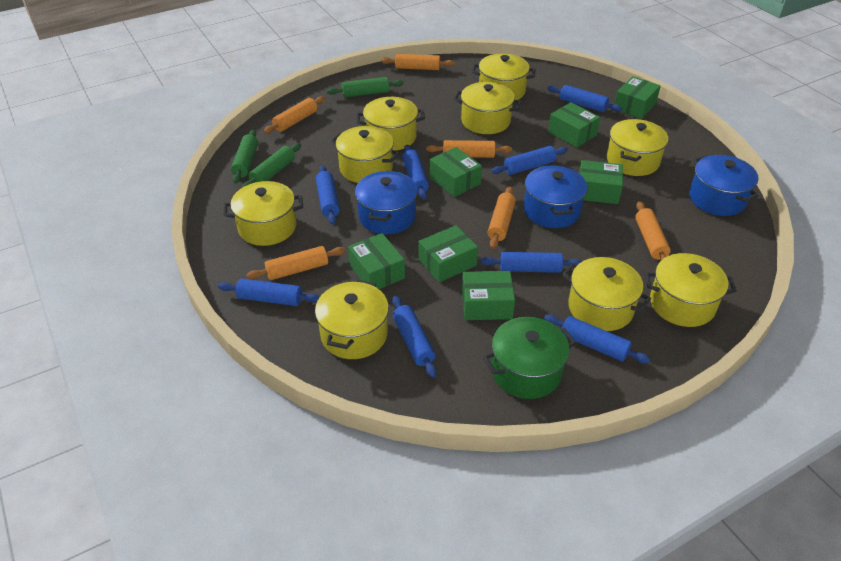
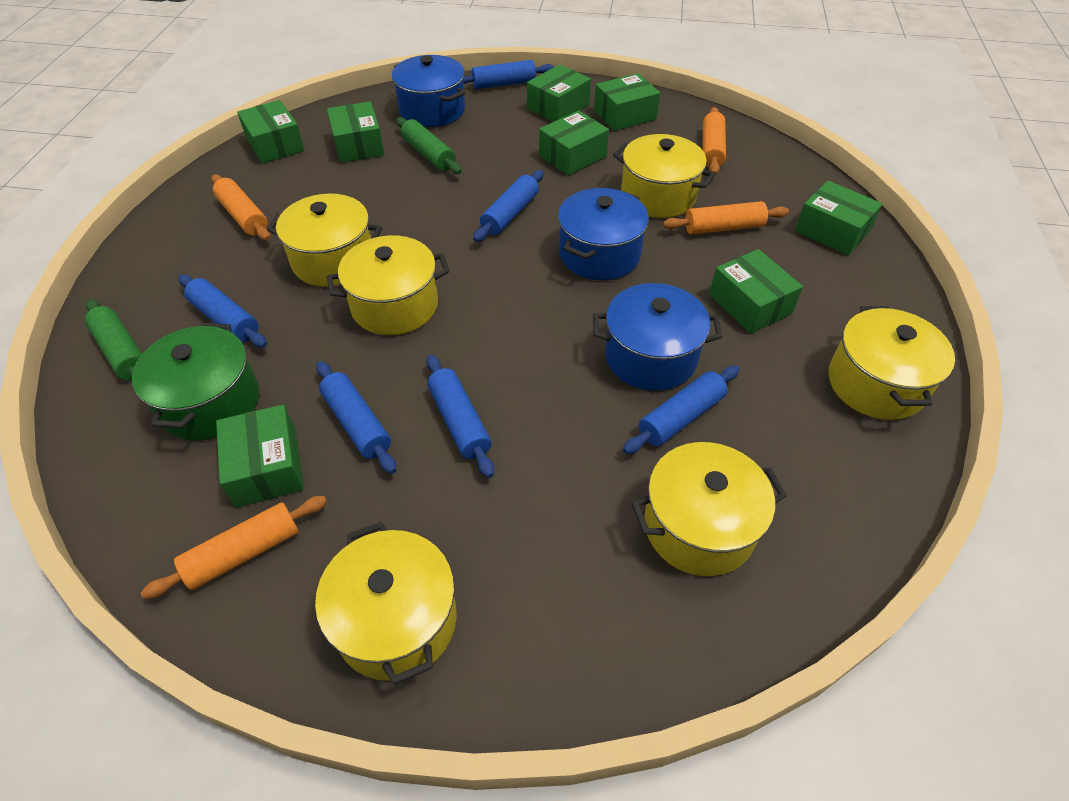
blue rolling pin: [218,278,320,306] [316,165,340,225] [392,296,437,378] [402,145,429,200] [481,252,582,273] [491,146,568,175] [544,315,651,364] [547,85,622,112] = 8 -> [178,274,267,348] [316,361,397,474] [426,355,494,478] [463,60,554,89] [473,170,544,242] [623,365,740,454] = 6
green box: [348,233,405,289] [419,225,478,282] [429,147,482,197] [462,271,515,320] [548,102,600,148] [579,160,623,204] [615,76,661,119] = 7 -> [216,404,304,507] [237,100,305,164] [327,101,385,163] [527,64,591,122] [539,111,609,176] [594,73,660,131] [709,249,803,334] [795,181,883,255] = 8
green rolling pin: [231,130,258,184] [241,143,301,188] [327,77,403,97] = 3 -> [85,299,142,380] [396,117,462,174] = 2
orange rolling pin: [246,246,345,280] [264,96,325,134] [381,54,455,70] [426,140,512,158] [488,187,516,249] [635,201,671,260] = 6 -> [141,496,327,599] [211,174,270,241] [663,201,789,234] [703,107,726,174] = 4
yellow pot: [224,181,303,246] [315,280,389,359] [331,126,400,183] [356,97,425,151] [454,82,521,134] [472,53,536,100] [562,257,651,331] [607,119,668,176] [645,253,737,327] = 9 -> [267,194,382,287] [315,522,457,685] [327,235,449,335] [613,134,716,218] [631,442,787,576] [829,306,955,420] = 6

